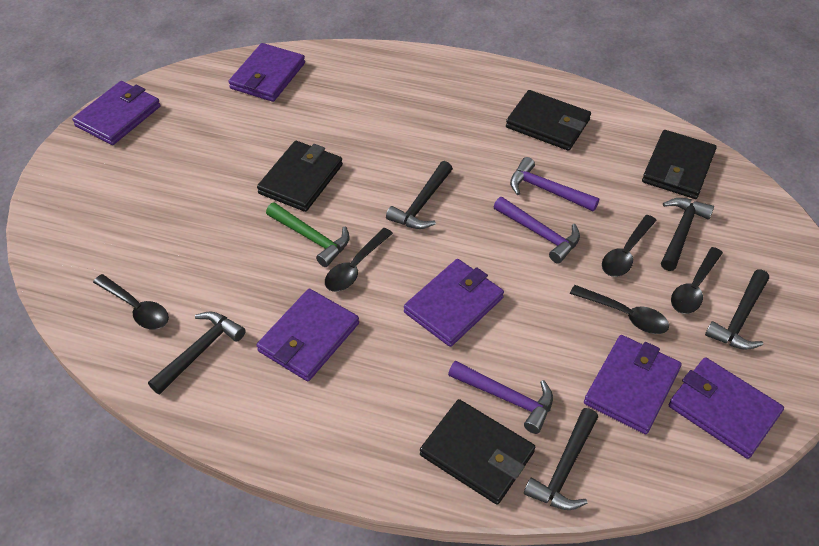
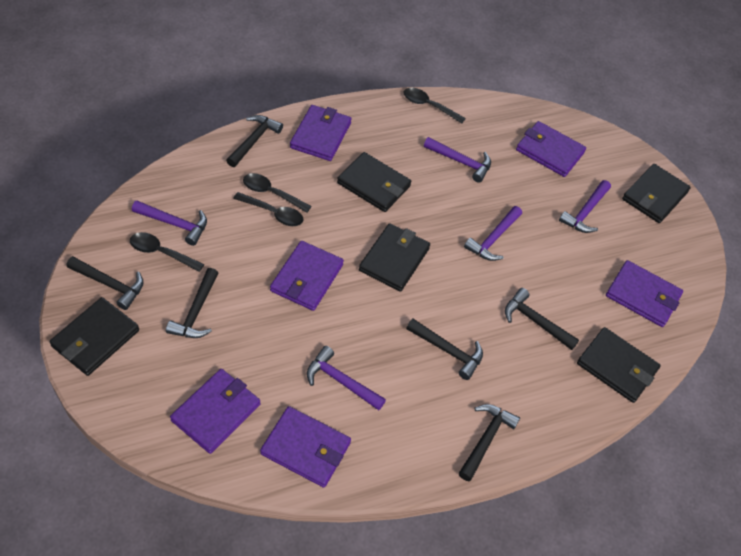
black hammer: [148,312,246,395] [386,161,453,229] [524,408,598,510] [661,198,714,271] [705,270,769,350] = 5 -> [66,256,144,310] [166,268,219,338] [226,115,283,167] [406,319,483,380] [459,404,520,481] [505,288,579,350] = 6
black spoon: [93,274,169,330] [325,228,393,292] [570,285,669,334] [602,215,657,277] [671,247,723,314] = 5 -> [130,232,204,272] [233,192,304,226] [243,173,311,213] [404,88,466,123] = 4
black wallet: [257,141,343,212] [420,399,535,505] [506,90,591,151] [642,130,717,199] = 4 -> [50,297,139,376] [337,152,411,212] [359,223,430,292] [577,327,661,403] [622,164,691,223] = 5
green hammer: [266,202,349,267] = 1 -> none = 0
purple hammer: [448,361,553,434] [494,197,580,264] [510,157,599,212] = 3 -> [132,201,207,246] [307,346,386,411] [424,137,491,183] [464,206,522,261] [559,180,611,233] = 5

